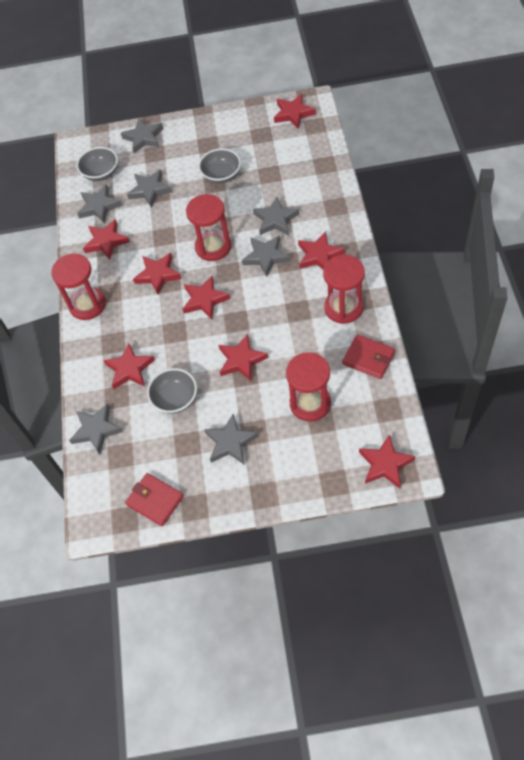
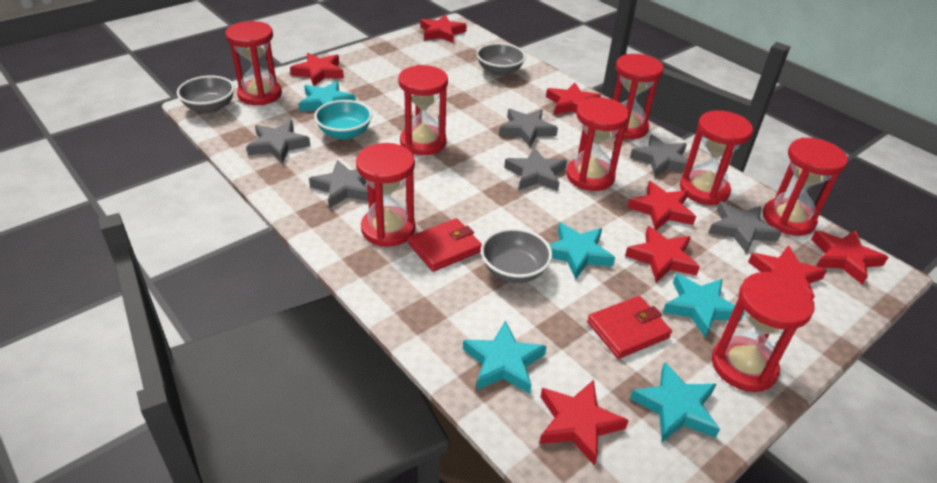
grey star: [69,403,123,454] [77,185,123,223] [121,118,163,154] [127,169,172,208] [204,414,258,464] [242,236,290,277] [253,197,299,236] = 7 -> [246,120,310,163] [309,160,368,208] [499,109,558,148] [504,147,567,191] [630,135,687,177] [709,201,781,254] = 6
red hourglass: [51,253,106,320] [186,194,231,261] [286,352,331,422] [323,255,365,324] = 4 -> [225,21,282,105] [356,143,415,247] [398,65,448,155] [566,97,629,191] [613,54,664,139] [680,110,753,205] [712,272,814,392] [763,138,848,236] = 8
turquoise bowl: none = 0 -> [314,100,372,139] = 1
turquoise star: none = 0 -> [299,81,356,112] [463,321,547,394] [549,222,615,279] [630,362,720,442] [663,274,744,338] = 5

